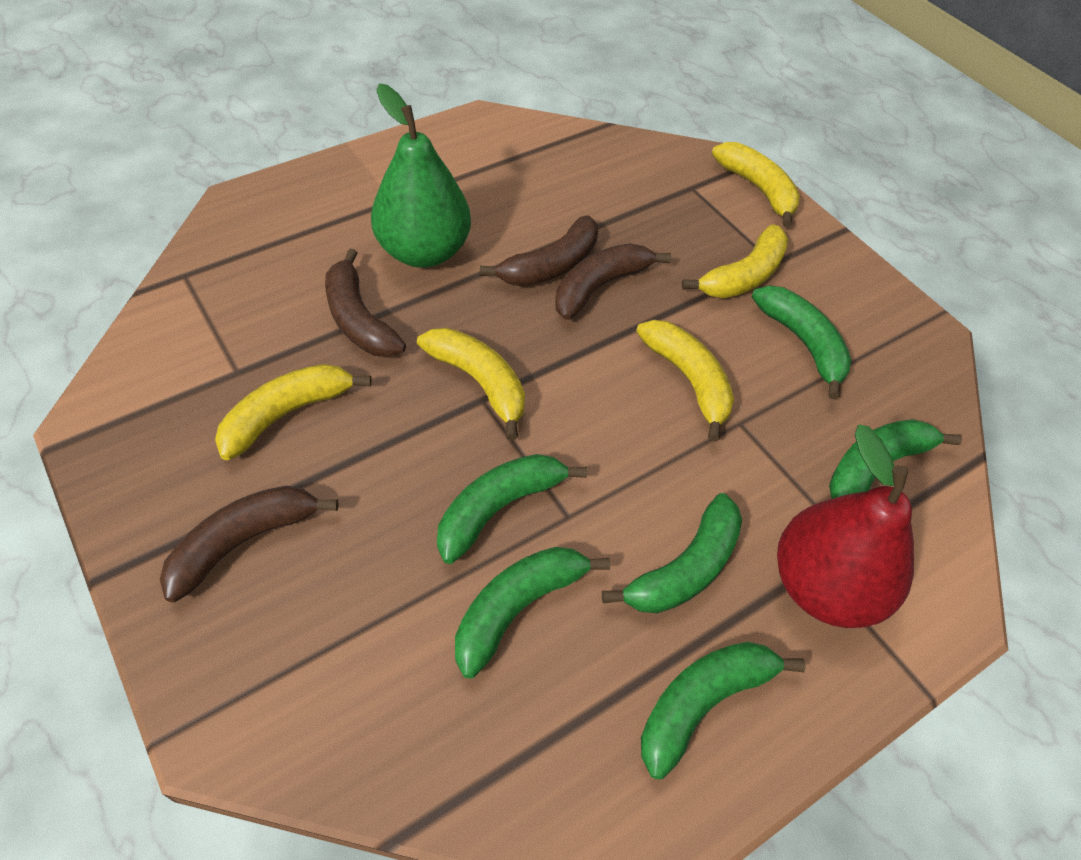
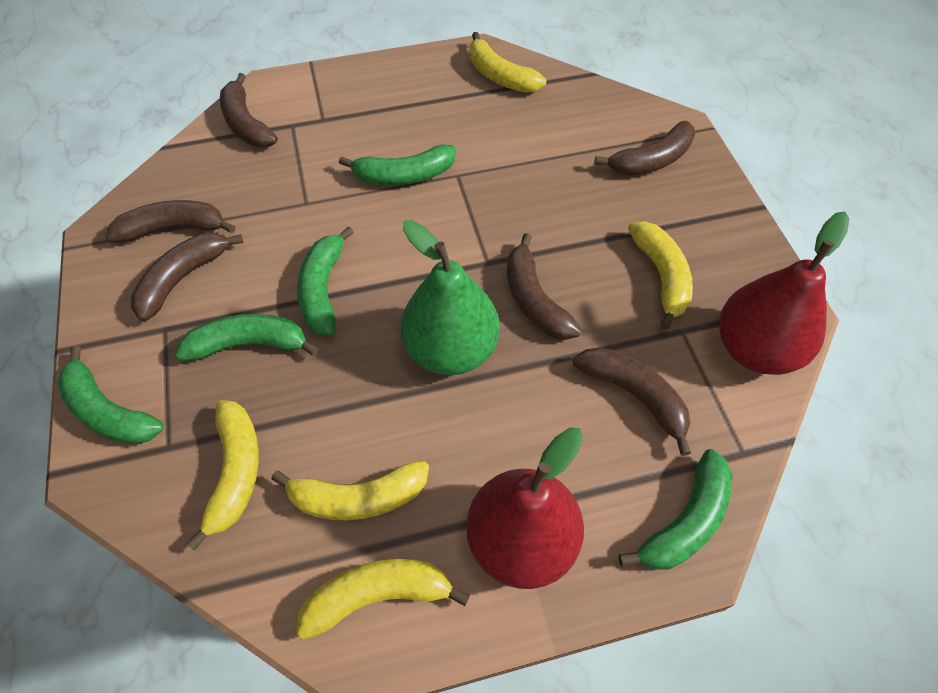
brown banana: [160,486,339,602] [325,249,406,357] [480,215,598,286] [555,243,671,320] = 4 -> [105,200,235,243] [131,233,243,322] [220,73,278,147] [507,233,582,340] [573,347,691,456] [594,121,695,176] = 6
green banana: [437,454,587,564] [455,547,610,678] [602,493,742,613] [641,642,806,779] [752,285,852,400] [829,419,962,499] = 6 -> [57,346,164,445] [175,314,319,361] [297,226,354,336] [339,144,456,186] [619,449,732,570] = 5
red pear: [777,424,914,628] = 1 -> [466,428,584,589] [719,211,849,375] = 2

